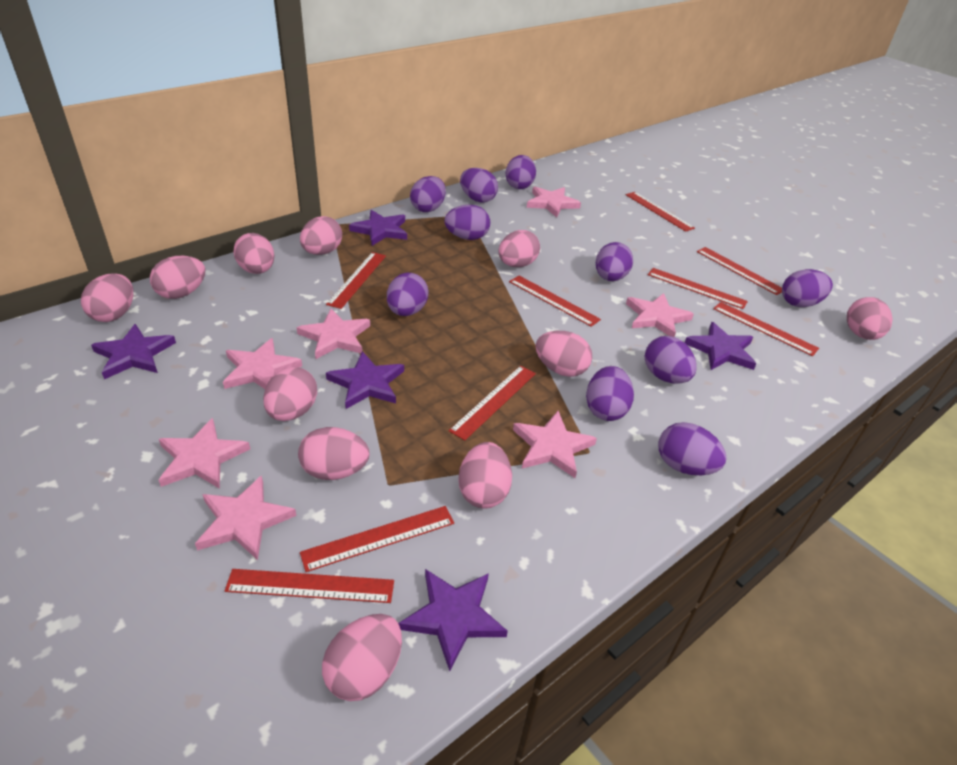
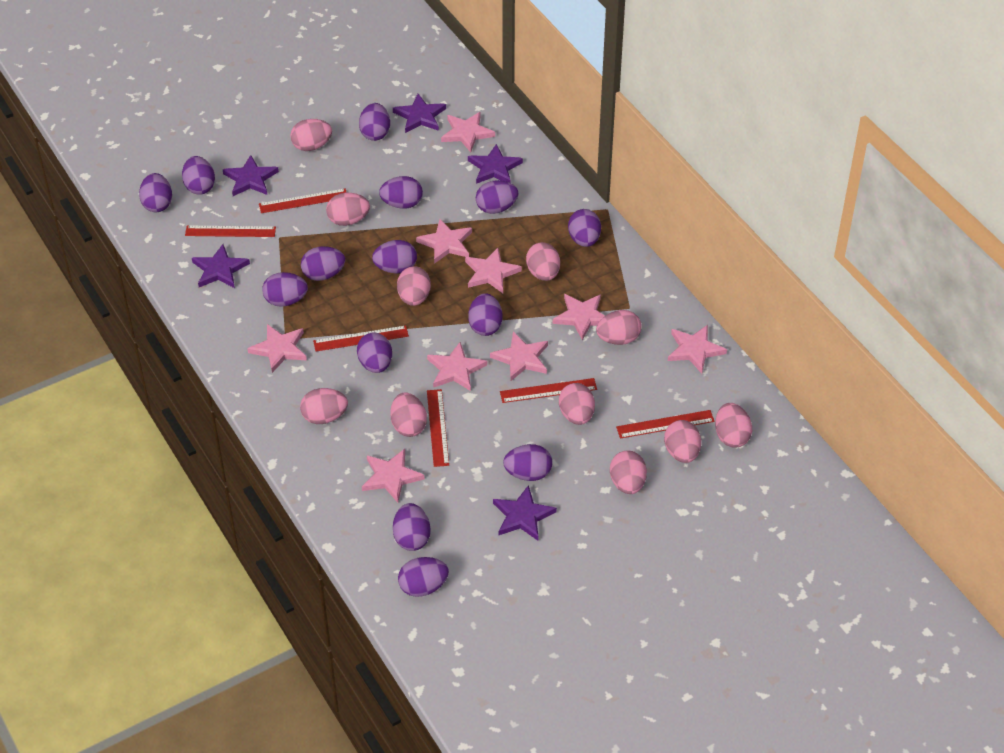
pink star: [159,418,250,489] [195,475,296,560] [223,338,302,389] [297,309,370,359] [513,411,597,478] [527,187,581,218] [626,293,694,337] = 7 -> [247,324,307,373] [362,449,425,503] [416,219,472,264] [427,342,487,391] [441,112,495,152] [465,248,522,293] [490,332,548,381] [553,294,605,340] [668,325,727,374] = 9
purple egg: [387,273,429,316] [410,176,446,212] [444,204,490,240] [460,168,498,203] [506,155,536,189] [586,366,634,421] [596,242,633,281] [645,336,697,384] [658,422,727,475] [782,269,833,307] = 10 -> [139,173,172,212] [182,156,215,195] [262,272,308,307] [301,246,345,281] [357,332,392,373] [359,103,390,141] [372,240,417,273] [379,176,423,209] [393,503,431,551] [398,557,449,597] [468,293,502,336] [476,180,518,214] [503,444,552,481] [568,209,601,247] = 14
red ruler: [225,569,394,603] [300,506,454,572] [326,252,386,309] [449,365,536,440] [509,276,601,327] [626,192,695,232] [648,268,748,309] [697,247,782,295] [713,302,819,356] = 9 -> [185,225,276,237] [259,188,347,213] [313,325,409,352] [427,389,449,467] [500,378,597,403] [616,410,715,439] = 6

